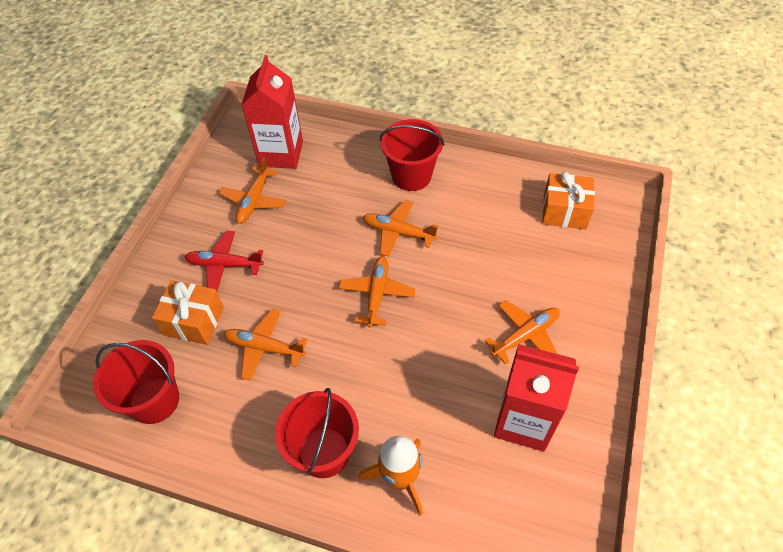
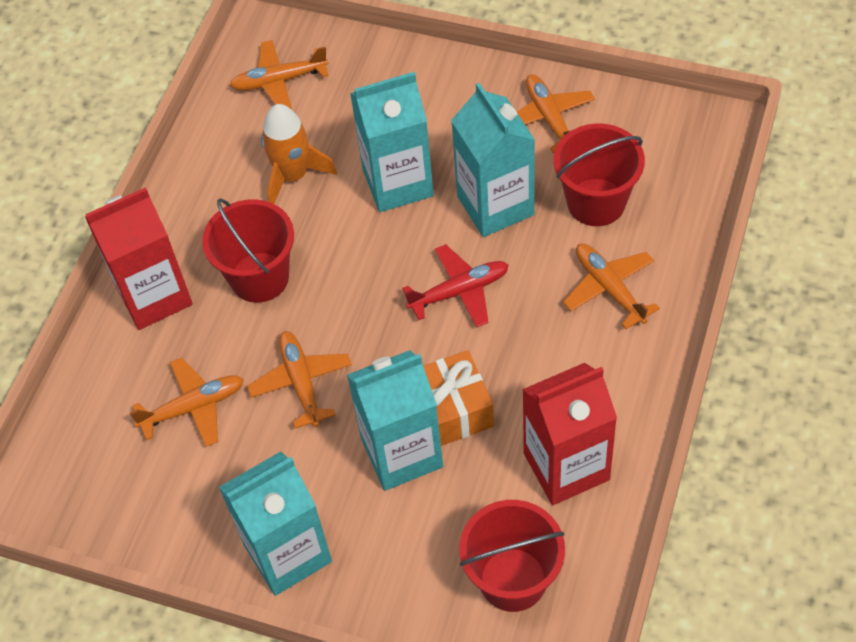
orange gift: [152,280,224,345] [542,172,595,229] = 2 -> [423,350,494,446] = 1
turquoise carton: none = 0 -> [219,451,332,596] [347,350,443,491] [350,72,434,212] [451,83,535,237] = 4

